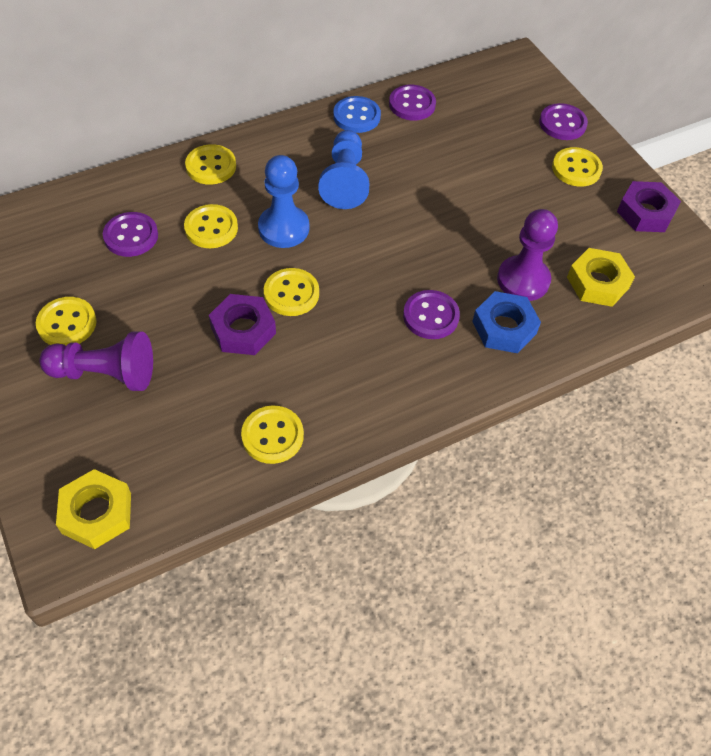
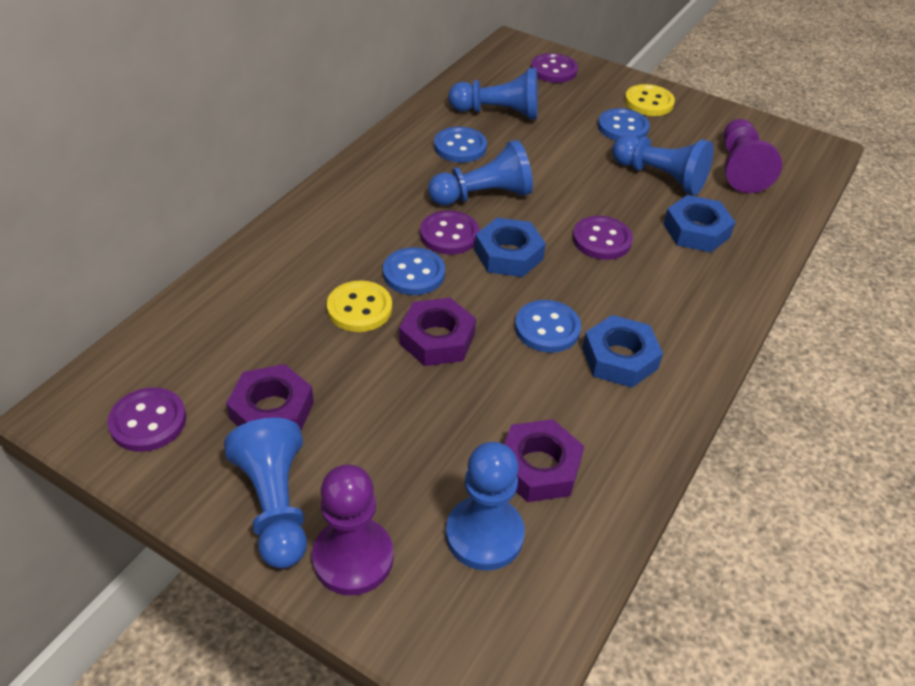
blue button: [333,96,381,133] = 1 -> [383,247,445,295] [434,127,487,163] [515,300,581,353] [598,108,650,141] = 4
blue nut: [472,291,541,353] = 1 -> [475,218,546,277] [582,315,663,388] [663,195,736,252] = 3
blue pawn: [258,155,309,248] [318,130,370,209] = 2 -> [224,418,307,569] [428,140,533,206] [446,442,525,571] [448,68,538,120] [612,135,713,195] = 5
purple nut: [209,294,276,355] [617,181,681,232] = 2 -> [226,364,314,430] [399,298,476,366] [504,419,584,502] = 3
yellow button: [36,297,96,346] [184,204,238,248] [185,144,236,185] [241,406,304,464] [264,268,319,316] [552,147,603,187] = 6 -> [327,280,392,332] [625,84,675,116] = 2
yellow nut: [56,469,131,549] [567,248,635,307] = 2 -> none = 0

